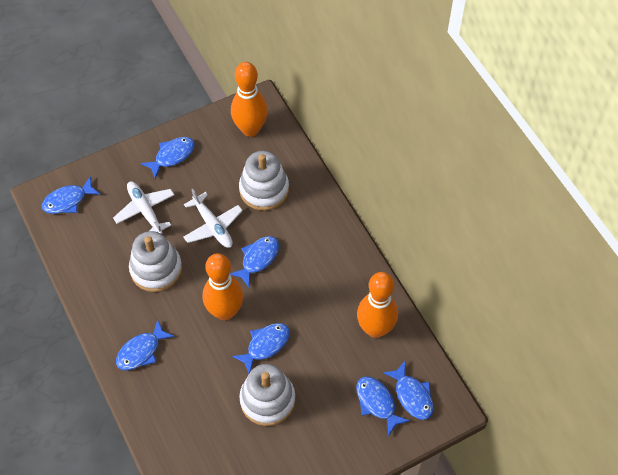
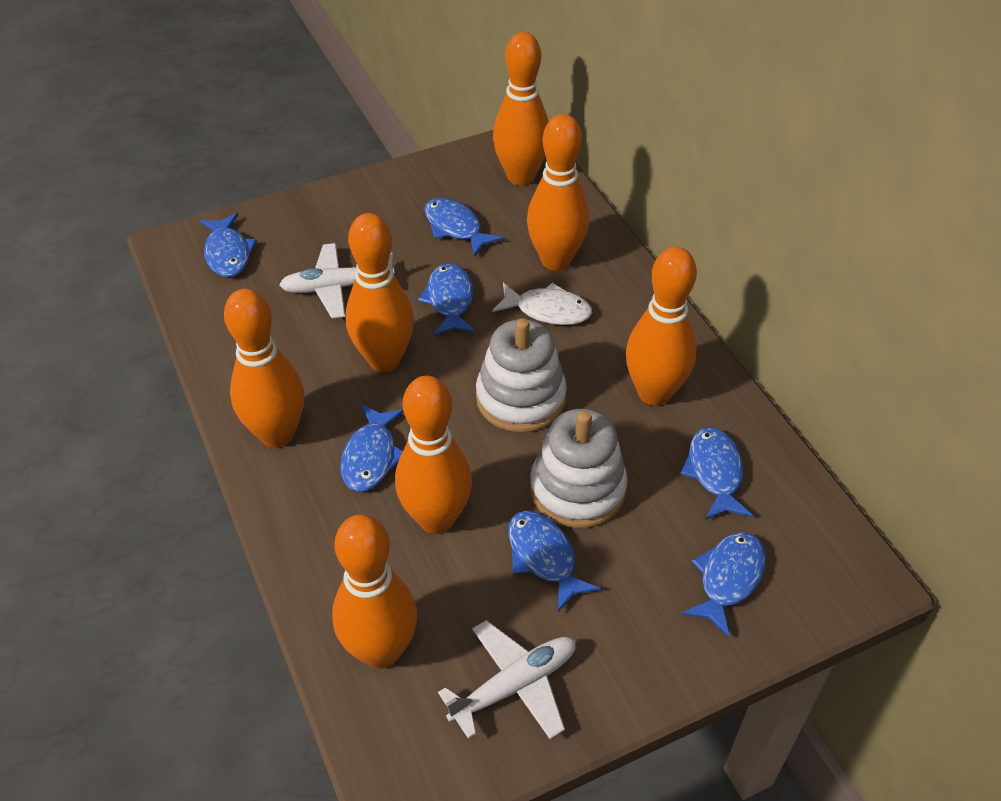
orange bowling pin: [203,253,243,320] [231,62,268,137] [357,272,398,338] = 3 -> [224,289,304,448] [332,514,417,669] [346,213,414,372] [395,376,472,534] [493,32,549,185] [527,114,589,271] [626,247,697,406] = 7
white fish: none = 0 -> [492,283,592,325] = 1
white stacking toy: [129,231,182,292] [239,151,289,211] [239,364,295,426] = 3 -> [476,318,567,433] [530,409,628,528] = 2

